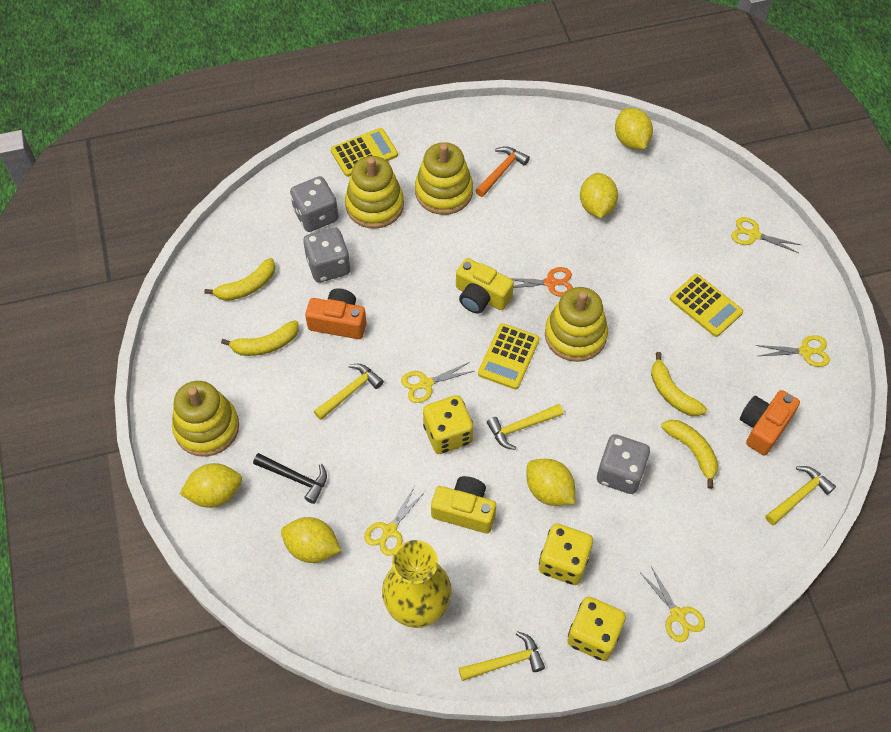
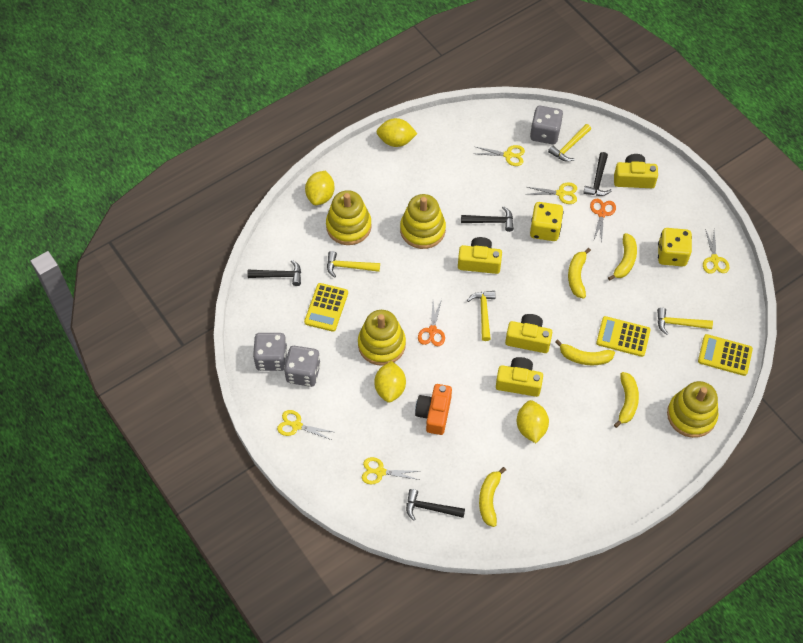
black hammer: [253,453,327,504] = 1 -> [247,260,301,286] [406,489,465,521] [461,206,514,232] [583,152,612,196] = 4
orange camera: [305,288,367,339] [740,390,800,455] = 2 -> [415,384,452,435] = 1
orange hammer: [475,146,530,197] = 1 -> none = 0
orange scissors: [510,267,573,297] = 1 -> [418,299,445,346] [590,199,616,243] = 2
yellow banana: [204,258,275,301] [221,320,299,356] [651,352,707,416] [661,420,718,489] = 4 -> [479,467,506,527] [555,339,615,365] [568,248,591,298] [608,233,637,281] [614,372,639,428] = 5
yellow camera: [431,476,496,534] [456,258,514,314] = 2 -> [458,237,502,274] [496,357,543,397] [505,314,552,353] [614,154,658,188] = 4
yellow dice: [423,395,473,454] [539,524,593,585] [567,597,626,661] = 3 -> [530,202,564,241] [658,228,692,267] = 2
yellow lemon: [180,463,242,508] [281,517,341,563] [527,459,575,506] [580,173,618,218] [615,108,653,149] = 5 -> [305,171,335,205] [374,361,406,403] [376,118,417,147] [517,400,549,443] = 4
yellow vase: [382,540,452,628] = 1 -> none = 0

